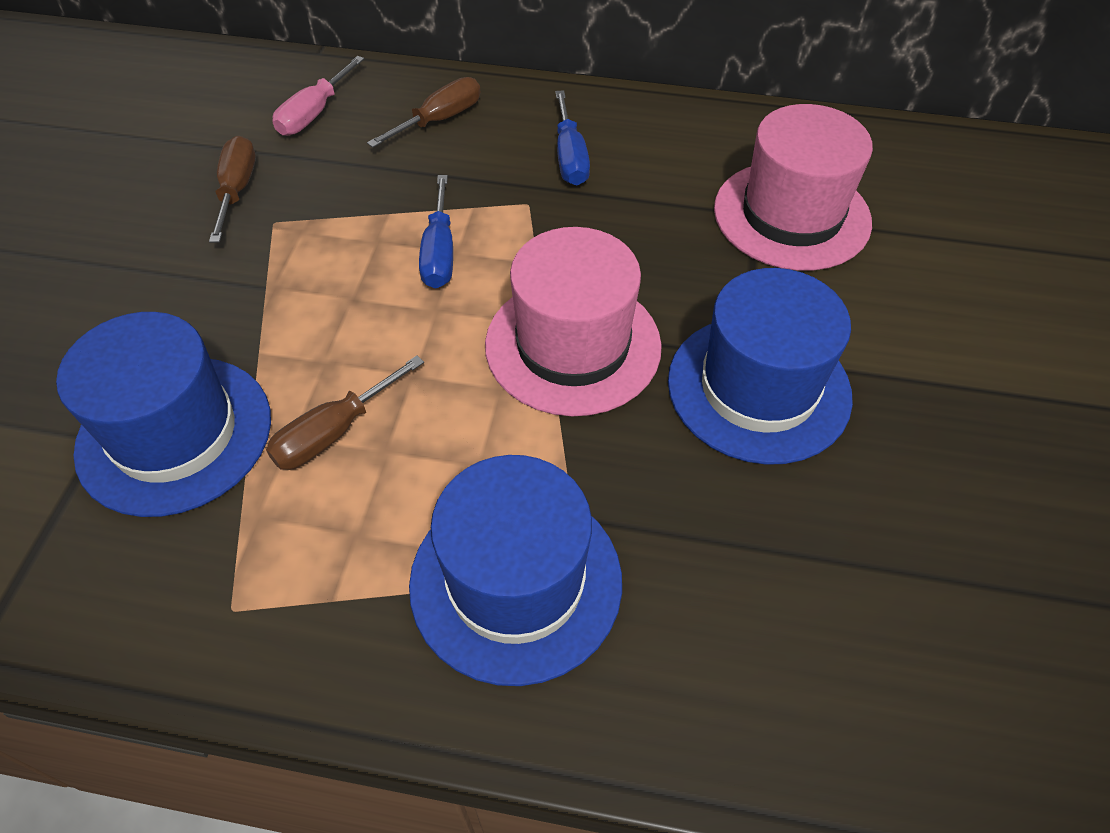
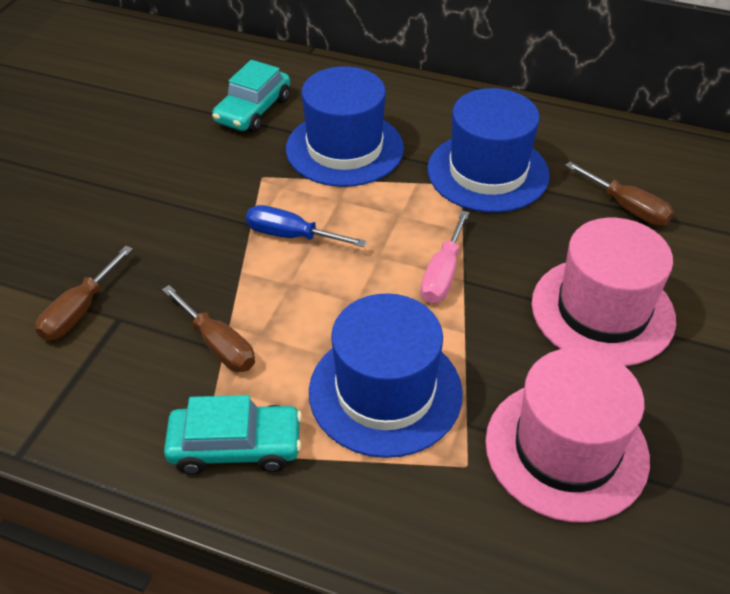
blue screwdriver: [419,175,453,288] [555,90,590,185] = 2 -> [246,205,367,247] = 1
turquoise car: none = 0 -> [164,395,302,474] [212,60,290,132] = 2

